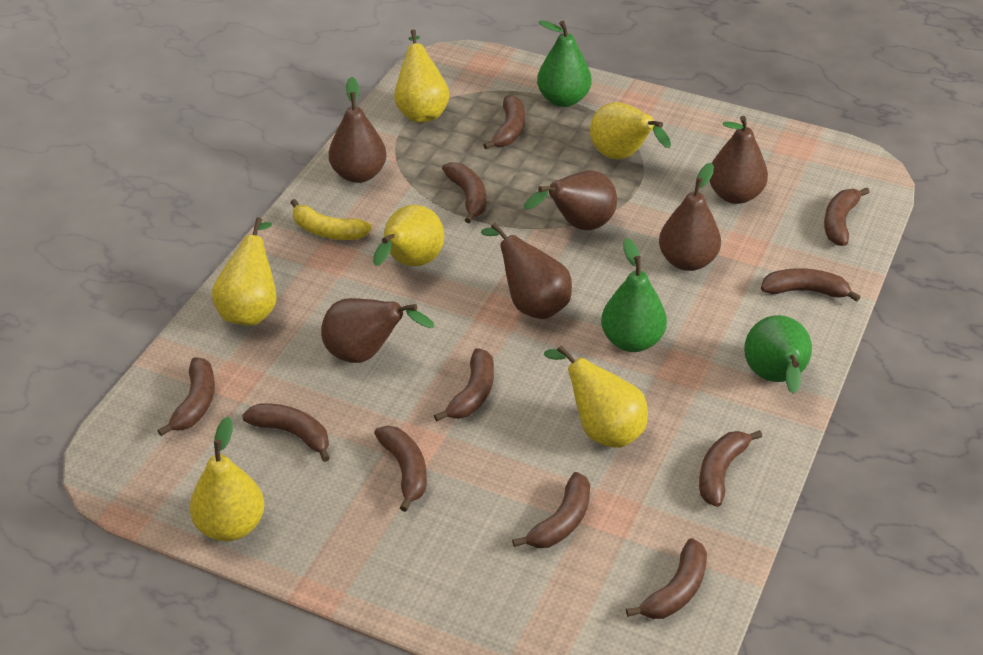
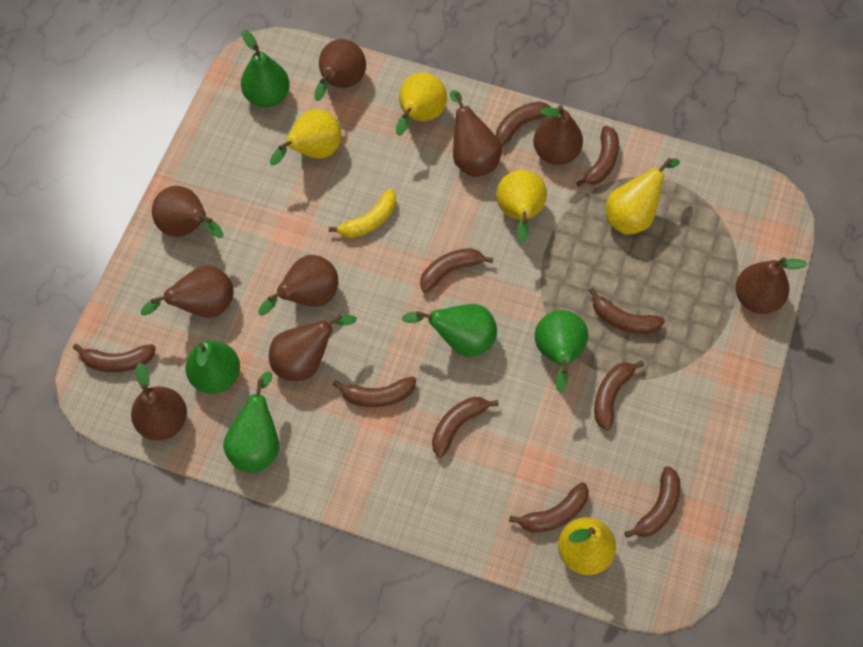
brown banana: [158,358,215,436] [242,403,330,462] [374,426,427,512] [434,348,494,422] [442,162,486,223] [483,95,525,149] [512,472,590,548] [626,538,707,619] [699,430,762,507] [761,268,860,302] [824,188,870,246] = 11 -> [73,344,156,372] [333,377,416,407] [420,248,493,293] [432,397,499,458] [496,101,559,146] [509,482,589,533] [576,126,619,187] [589,288,665,334] [594,361,644,430] [624,466,680,538] = 10
brown pear: [321,298,434,363] [329,77,387,183] [481,223,572,319] [524,170,617,230] [659,163,721,271] [709,116,768,204] = 6 -> [131,363,187,440] [141,265,234,318] [152,186,223,238] [258,255,338,316] [269,314,357,381] [314,39,366,101] [450,91,502,177] [533,105,583,165] [736,257,808,314] = 9
green pear: [537,20,591,107] [601,238,667,352] [744,315,812,394] = 3 -> [185,341,240,394] [223,371,279,473] [241,30,289,108] [402,304,497,357] [535,310,588,393] = 5
yellow pear: [190,417,265,541] [212,217,277,326] [373,205,444,266] [394,29,450,122] [544,345,648,448] [590,102,671,159] = 6 -> [270,109,341,165] [396,72,447,136] [496,170,547,243] [558,517,616,575] [606,158,680,235] = 5

